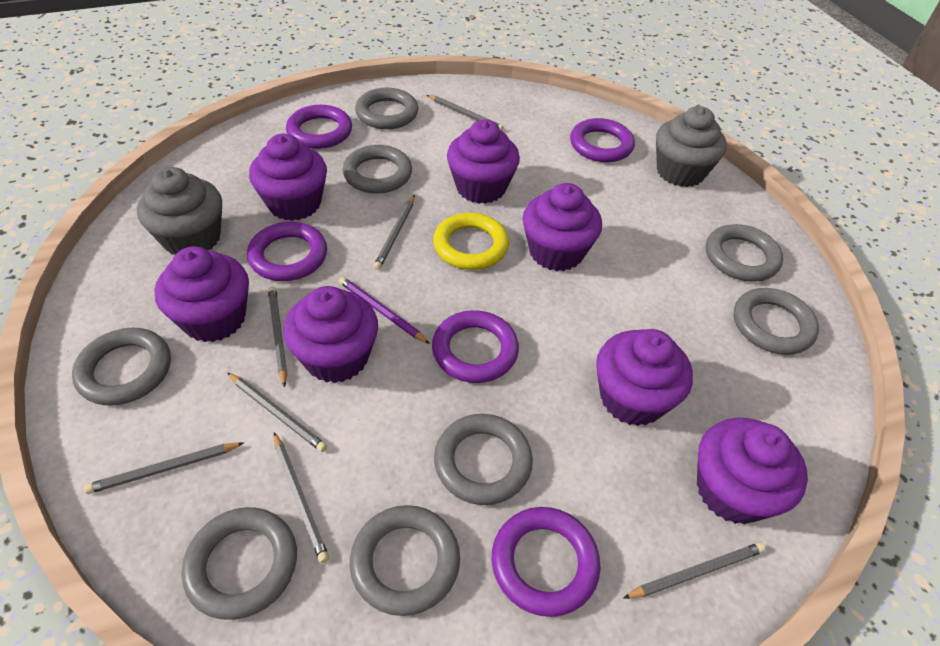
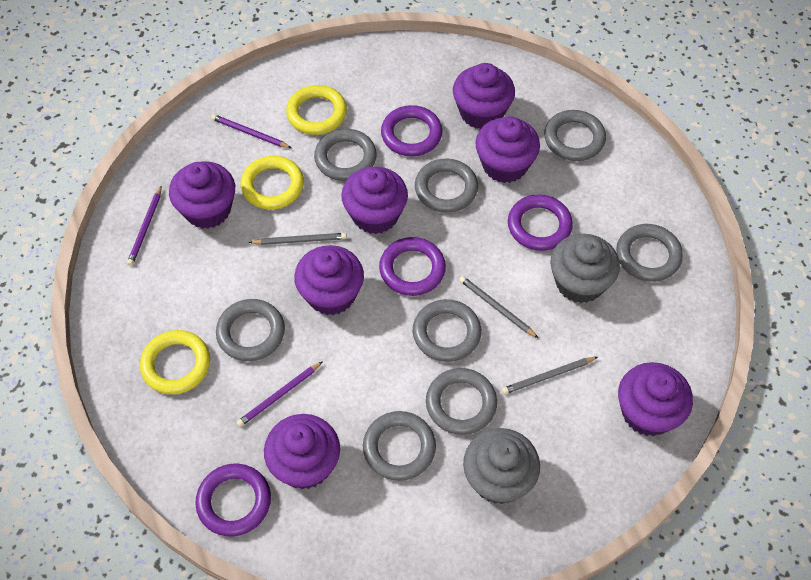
grey pencil: [84,442,244,494] [228,373,327,452] [268,286,287,387] [274,433,329,563] [374,195,415,270] [427,95,503,131] [623,542,766,599] = 7 -> [249,233,347,245] [459,276,538,338] [502,357,598,394] = 3
purple pencil: [339,277,430,344] = 1 -> [127,186,162,266] [211,114,291,148] [237,361,323,427] = 3
purple ring: [247,222,327,281] [286,105,352,149] [432,310,519,383] [492,507,601,617] [570,118,635,162] = 5 -> [195,464,271,537] [379,237,446,296] [381,105,442,157] [508,195,573,251] = 4
yellow ring: [433,213,509,270] = 1 -> [140,330,210,394] [240,156,304,210] [286,85,347,135] = 3

